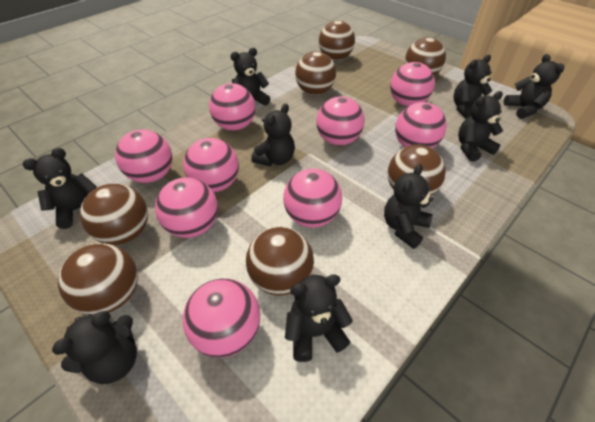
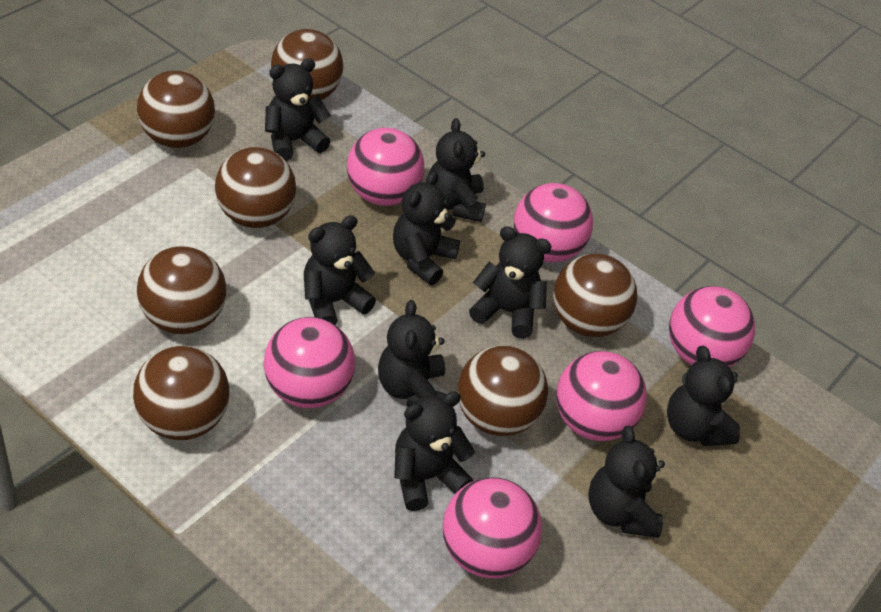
pink ball: [115,129,172,183] [155,177,218,238] [183,138,239,192] [183,279,260,358] [209,83,255,131] [283,169,342,228] [316,96,364,146] [390,62,435,107] [395,102,447,148] = 9 -> [264,317,355,408] [347,128,424,206] [443,477,542,578] [514,183,593,262] [556,351,647,441] [669,286,755,367] = 6

